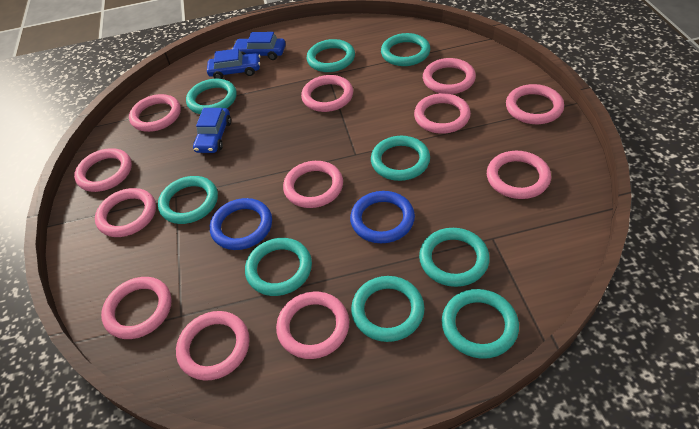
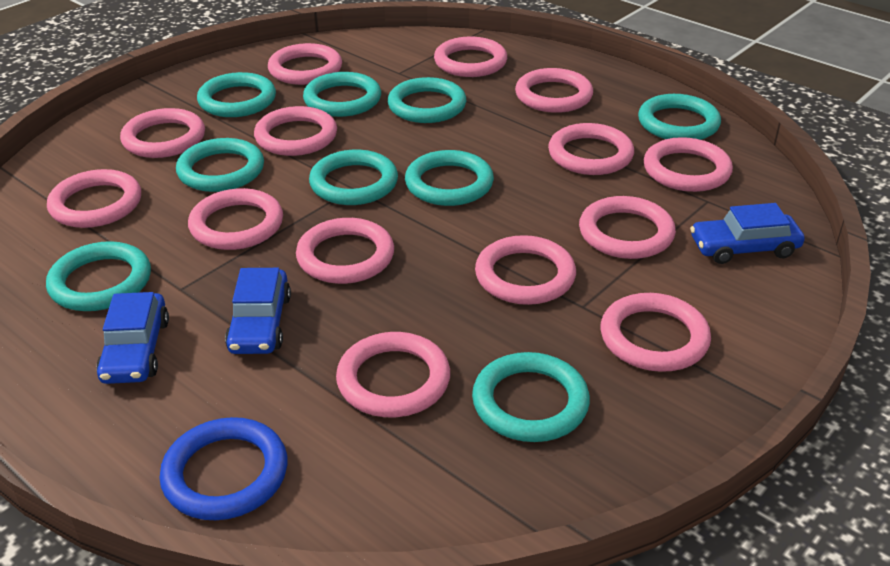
blue ring: [210,198,272,250] [350,191,415,243] = 2 -> [160,417,288,520] = 1
pink ring: [74,148,132,192] [95,188,156,237] [101,277,171,339] [129,94,181,132] [176,311,250,381] [276,292,349,359] [283,161,343,208] [301,75,353,112] [414,93,471,134] [423,58,476,94] [487,151,551,199] [506,84,564,124] = 12 -> [47,169,141,228] [120,108,205,158] [188,188,283,250] [254,106,337,156] [268,43,342,85] [296,218,394,284] [336,332,450,417] [434,37,507,77] [475,235,576,305] [515,68,593,113] [548,123,634,175] [579,196,676,259] [601,293,711,372] [644,137,733,192] = 14

